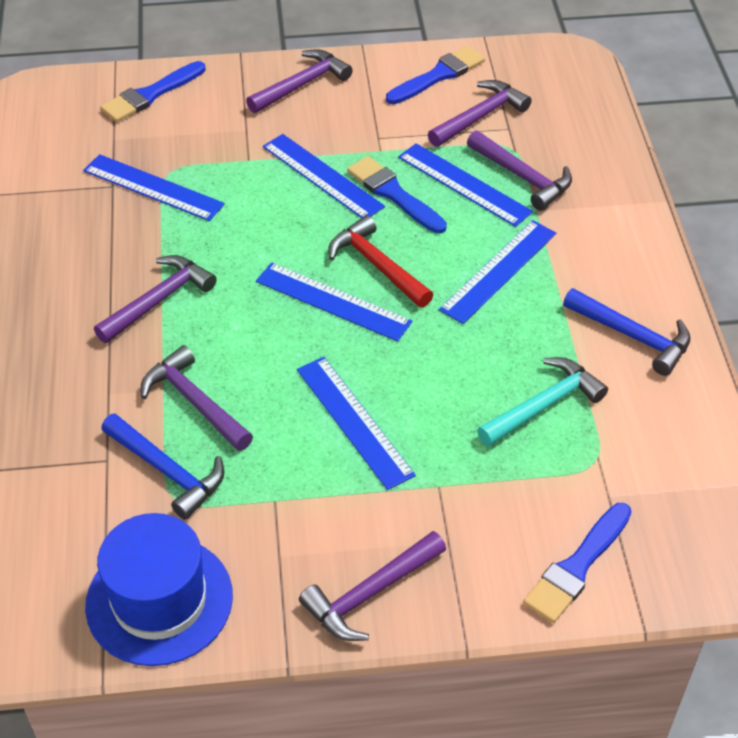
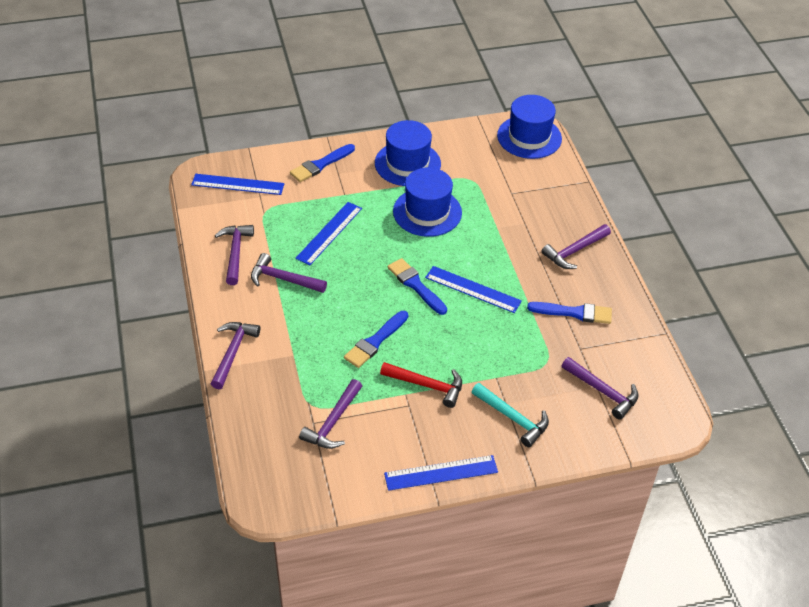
blue hammer: [101,413,224,520] [563,288,691,376] = 2 -> none = 0
blue hat: [85,513,233,666] = 1 -> [375,120,441,186] [393,168,462,237] [497,95,562,159] = 3
blue ruler: [83,154,225,221] [256,262,412,342] [263,134,385,218] [297,357,416,490] [398,143,533,227] [439,220,556,324] = 6 -> [191,174,284,195] [295,202,362,265] [384,455,498,491] [425,266,522,313] = 4

